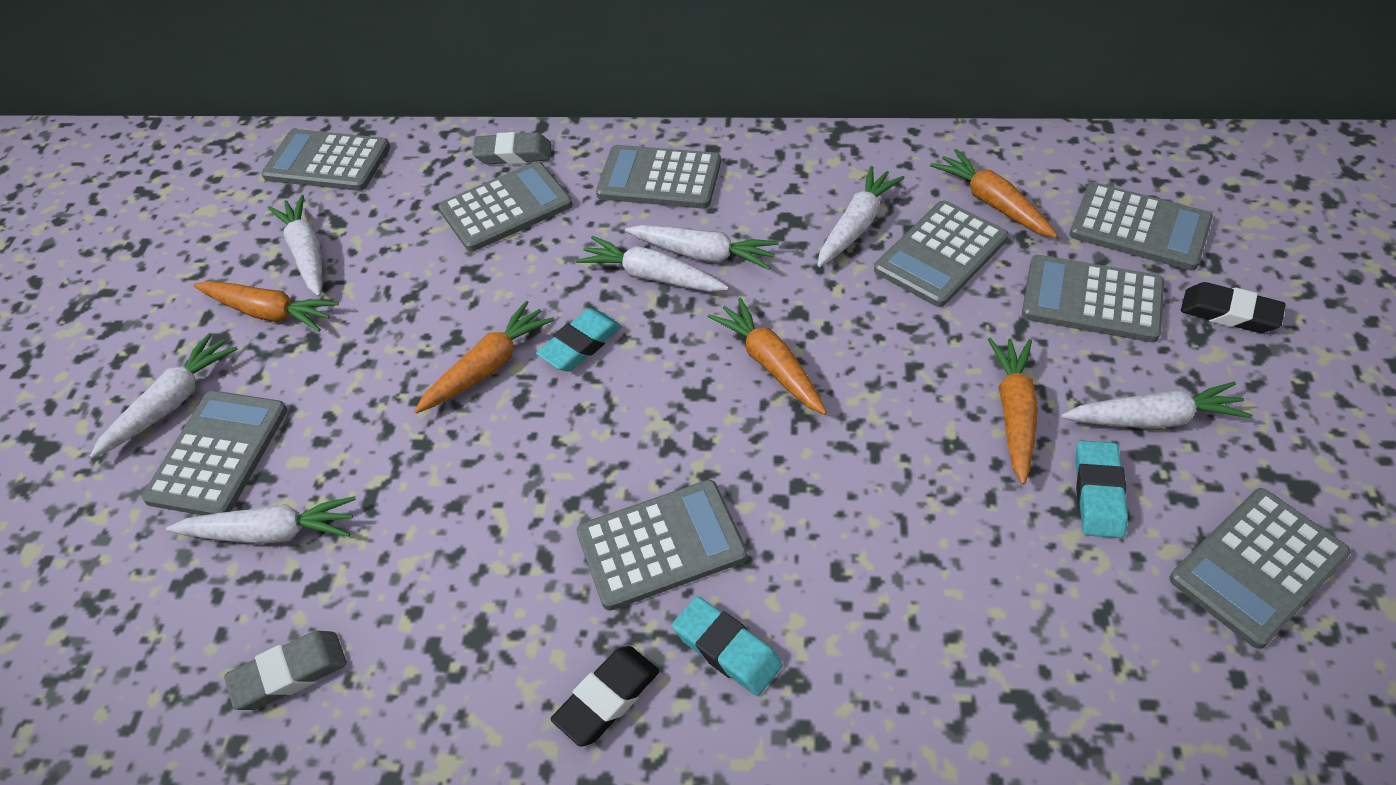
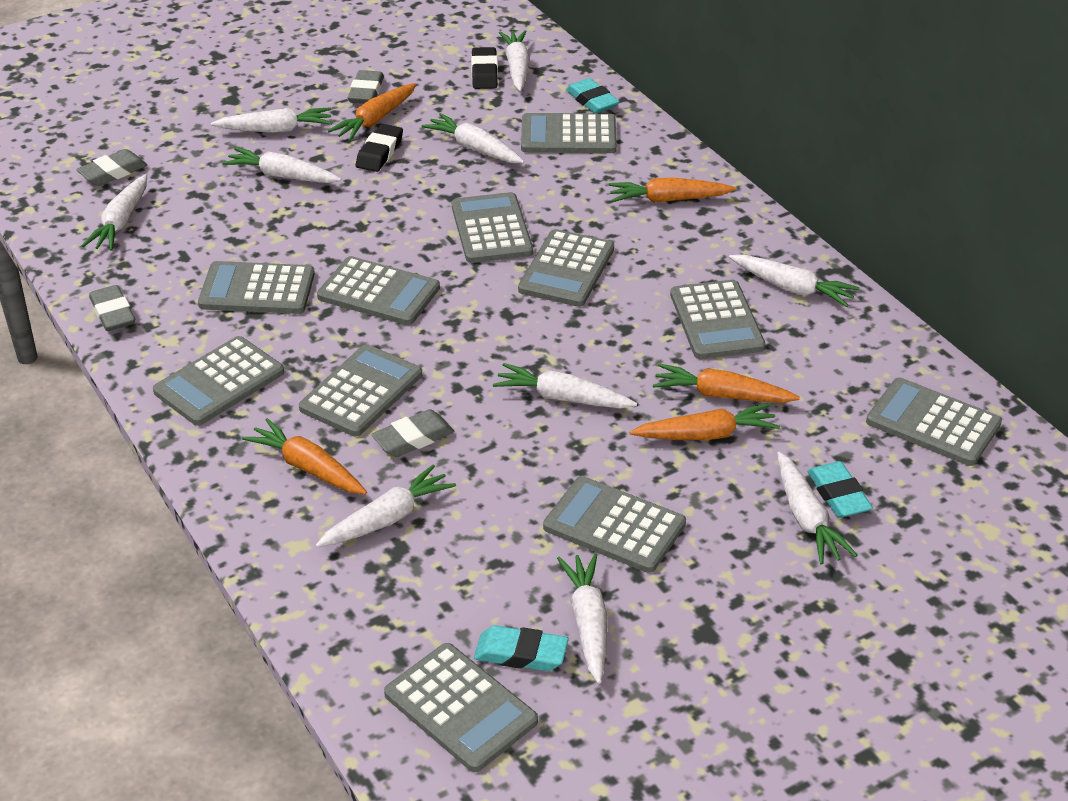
grey calculator: [142,391,287,515] [261,129,390,191] [438,161,573,252] [577,480,747,611] [596,145,721,209] [874,200,1009,307] [1022,255,1164,342] [1069,183,1213,271] [1170,488,1351,649] = 9 -> [153,336,284,426] [198,261,315,314] [299,344,422,437] [317,256,440,325] [384,643,538,772] [452,192,533,263] [518,229,614,307] [521,113,617,153] [543,476,686,573] [670,280,766,359] [866,378,1002,466] = 11
grey eraser: [224,631,347,710] [472,132,551,165] = 2 -> [76,149,147,186] [89,285,135,331] [348,70,384,104] [371,409,454,457] = 4
white carrot: [90,333,238,459] [166,496,356,544] [268,195,322,297] [576,236,729,292] [625,225,779,270] [817,166,905,267] [1061,381,1252,429] = 7 -> [81,174,147,251] [211,108,332,133] [222,147,341,183] [316,464,456,548] [422,113,524,163] [493,363,637,408] [499,30,530,91] [557,553,607,684] [729,254,859,307] [777,452,857,565] = 10

